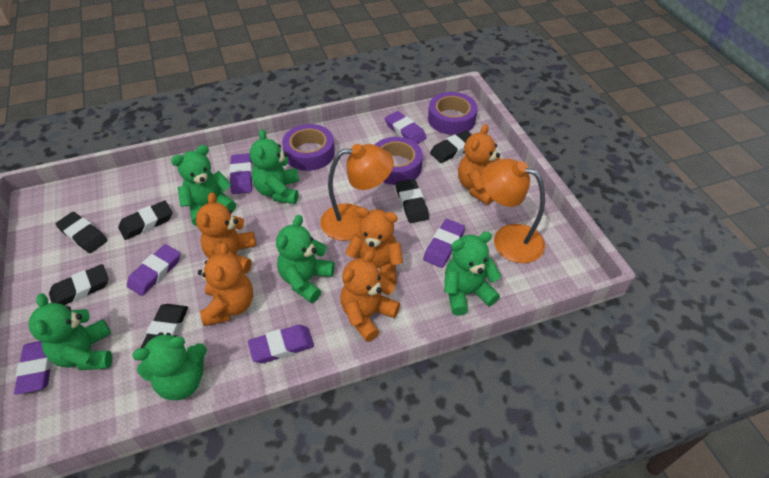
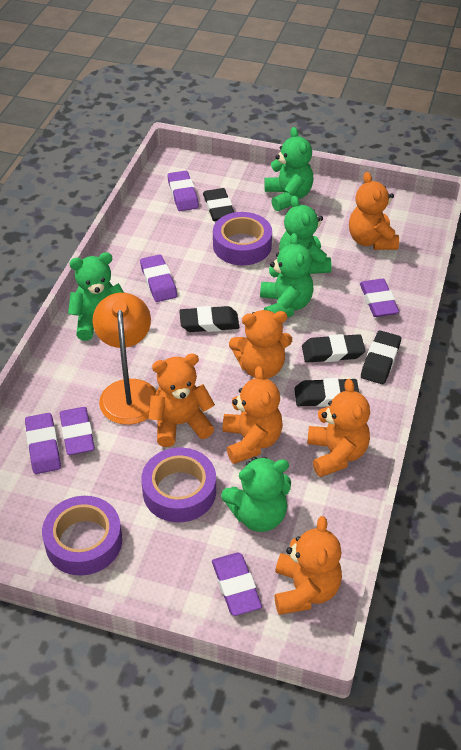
black eraser: [49,264,109,305] [56,212,108,253] [118,200,173,240] [141,304,188,348] [396,179,429,223] [430,131,472,163] = 6 -> [179,306,239,332] [203,188,234,221] [294,378,359,407] [302,334,365,363] [361,330,401,384] = 5
green teddy bear: [29,293,112,370] [132,332,207,400] [171,145,236,226] [250,129,299,204] [276,215,334,303] [444,232,502,316] = 6 -> [68,252,124,341] [221,457,291,532] [260,233,314,317] [264,127,313,211] [279,196,332,274] = 5
orange lamp: [320,144,394,241] [481,159,545,263] = 2 -> [92,293,156,425] = 1
orange teddy bear: [196,192,256,274] [198,242,253,326] [340,250,400,342] [345,207,403,285] [458,124,500,205] = 5 -> [148,353,215,447] [223,366,283,464] [229,310,292,379] [274,516,342,615] [307,379,370,477] [349,172,399,250] = 6

